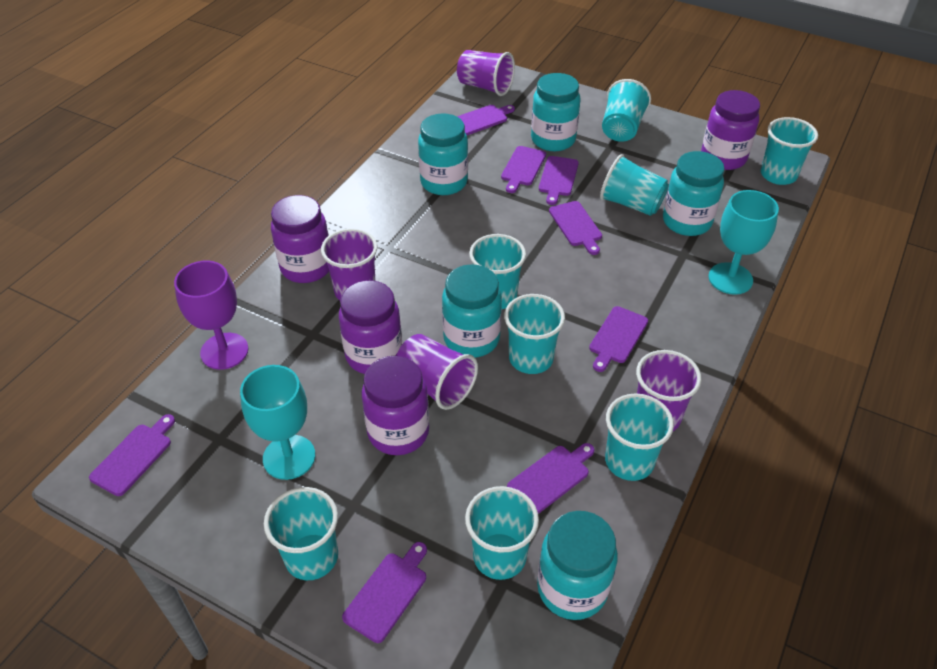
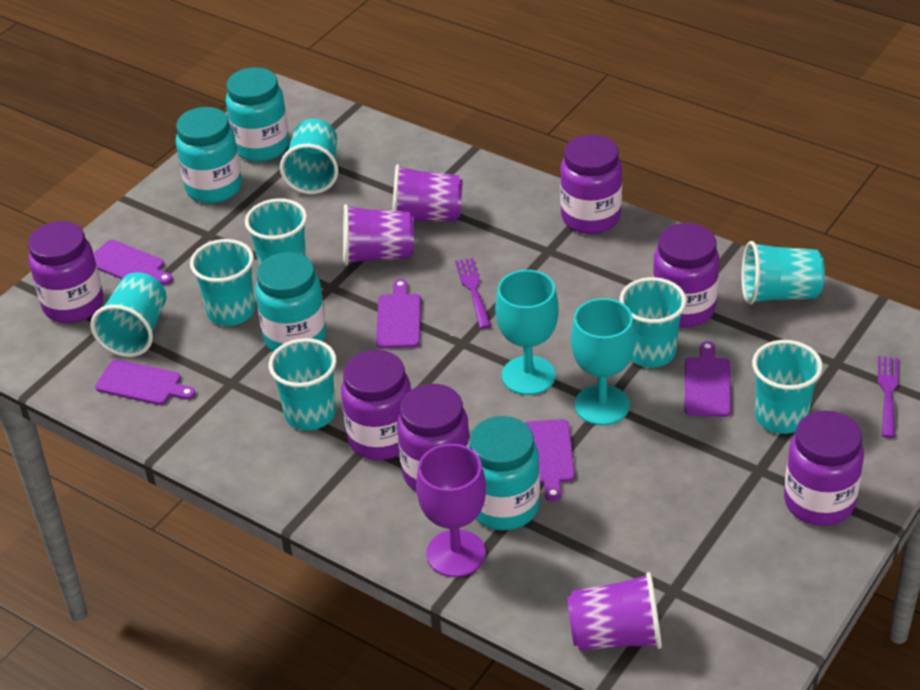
purple cup: [321,228,377,300] [397,334,478,410] [457,50,515,96] [636,350,702,431] = 4 -> [343,204,414,265] [392,165,463,222] [567,572,662,650] = 3
purple cutting board: [89,414,175,496] [342,542,427,643] [457,105,515,135] [501,146,546,193] [507,443,595,514] [539,156,579,205] [549,201,602,255] [589,306,648,372] = 8 -> [93,240,173,285] [95,360,196,405] [376,279,421,348] [525,419,575,502] [684,341,731,417] = 5
purple fork: none = 0 -> [455,258,491,329] [878,356,899,438] = 2
purple jar: [271,195,329,283] [339,280,402,374] [362,356,429,455] [701,90,760,170] = 4 -> [28,221,103,323] [341,350,411,460] [397,384,470,491] [560,135,622,234] [653,223,719,328] [784,411,864,526] = 6
turquoise jar: [418,113,468,195] [442,264,502,358] [531,73,580,151] [537,511,618,620] [663,151,725,236] = 5 -> [176,107,242,203] [226,67,289,162] [255,252,326,352] [468,416,540,530] = 4

